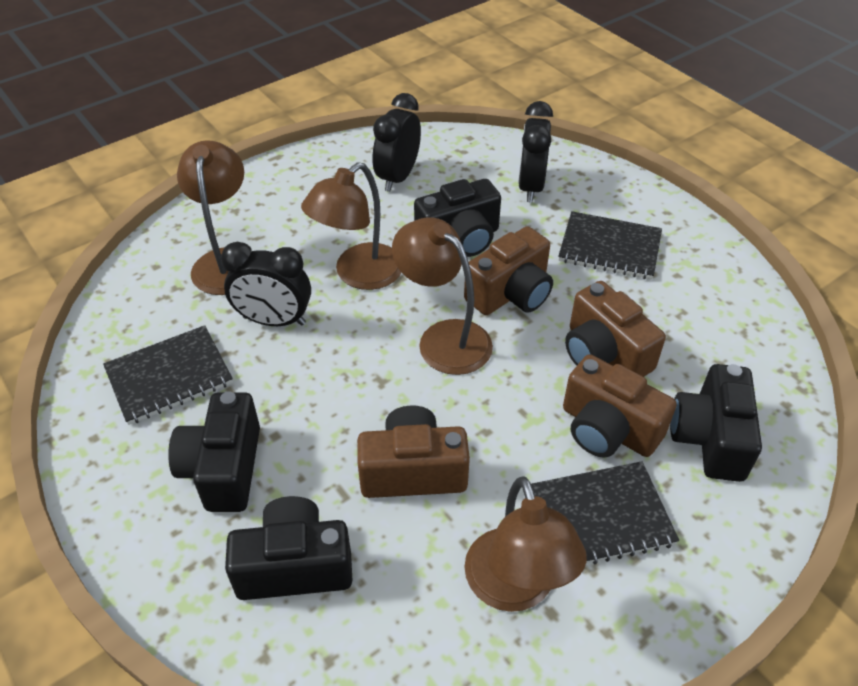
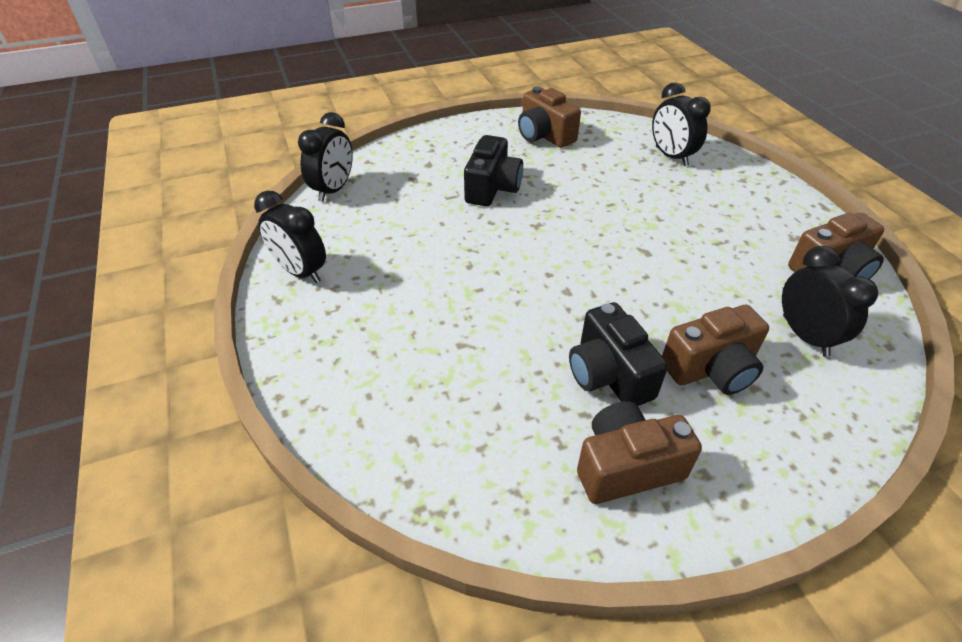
black camera: [168,392,260,512] [225,496,353,600] [414,179,501,257] [670,364,762,482] = 4 -> [464,135,523,206] [569,302,668,406] = 2
black clock: [221,242,311,326] [372,93,421,192] [518,101,553,203] = 3 -> [254,190,326,283] [298,112,353,202] [652,83,711,166] [782,246,878,357] = 4
black notebook: [103,325,233,425] [531,461,679,564] [558,211,662,280] = 3 -> none = 0
brown lamp: [177,140,244,295] [301,162,401,290] [392,218,493,375] [464,476,587,612] = 4 -> none = 0

